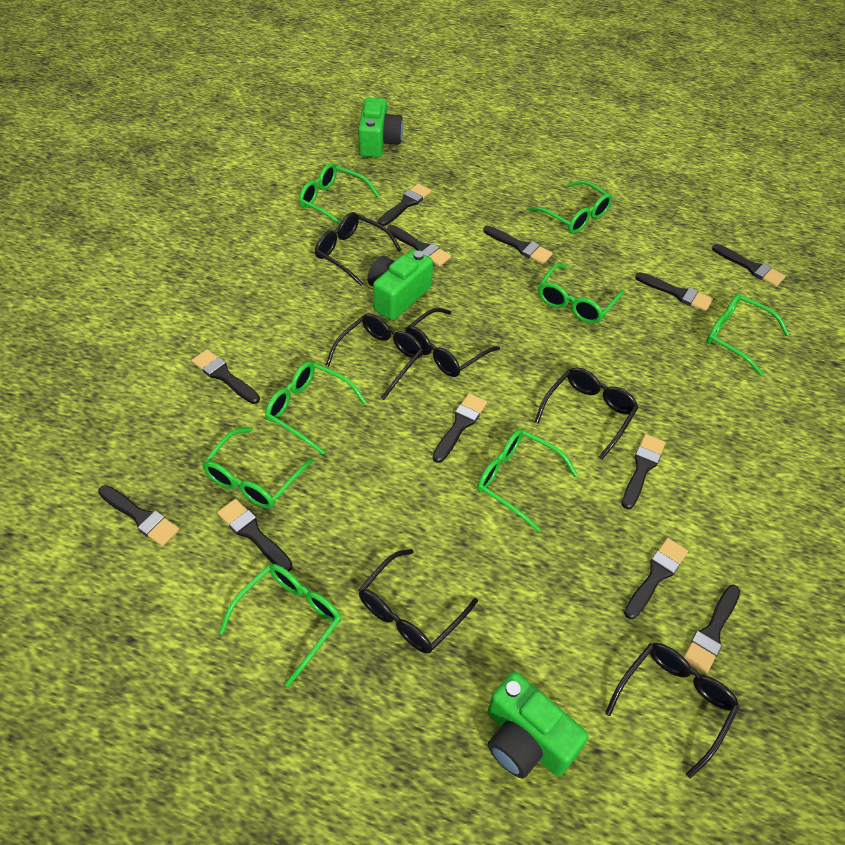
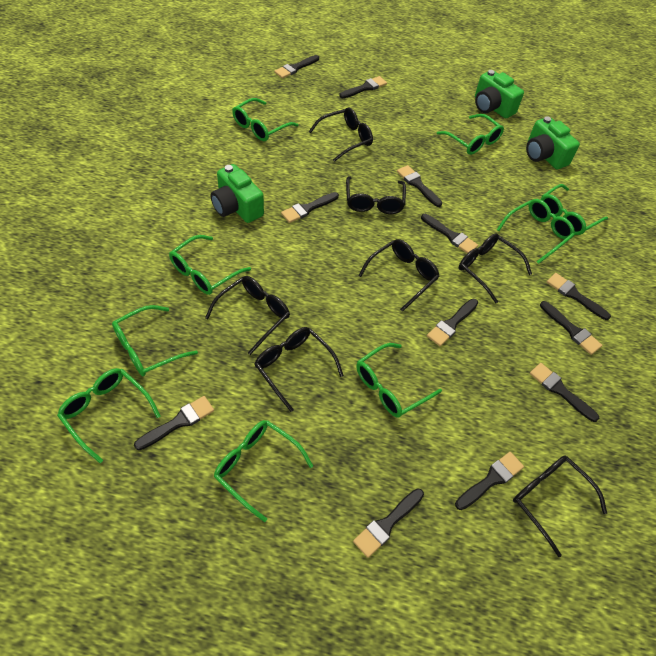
black glasses: [315,212,402,286] [326,313,423,400] [359,549,478,654] [405,308,500,377] [535,367,639,460] [605,643,740,778] = 6 -> [205,276,290,355] [254,327,344,412] [309,107,373,162] [346,176,406,214] [358,239,440,312] [459,233,532,303] [513,456,607,557] = 7
green glasses: [202,427,314,508] [219,564,341,687] [265,361,367,455] [299,163,380,225] [477,429,578,531] [528,180,613,234] [538,263,624,324] [706,293,789,376] = 8 -> [57,368,160,463] [112,305,198,376] [169,235,251,295] [214,420,313,522] [232,98,298,141] [356,343,442,417] [437,114,504,155] [497,199,575,264] [541,184,608,235] = 9

